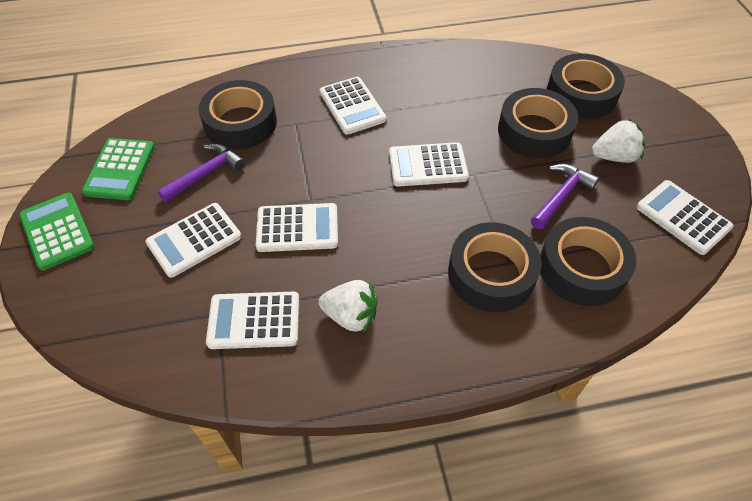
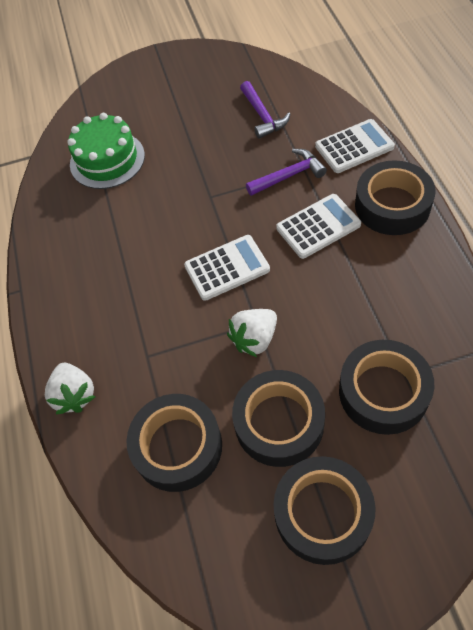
green cake: none = 0 -> [67,113,145,189] = 1
green calculator: [19,193,94,271] [82,138,155,200] = 2 -> none = 0
white calculator: [146,203,242,278] [206,292,299,349] [256,203,338,252] [320,77,386,135] [389,142,469,187] [637,180,734,255] = 6 -> [184,235,270,301] [276,194,361,259] [315,119,395,173] = 3

